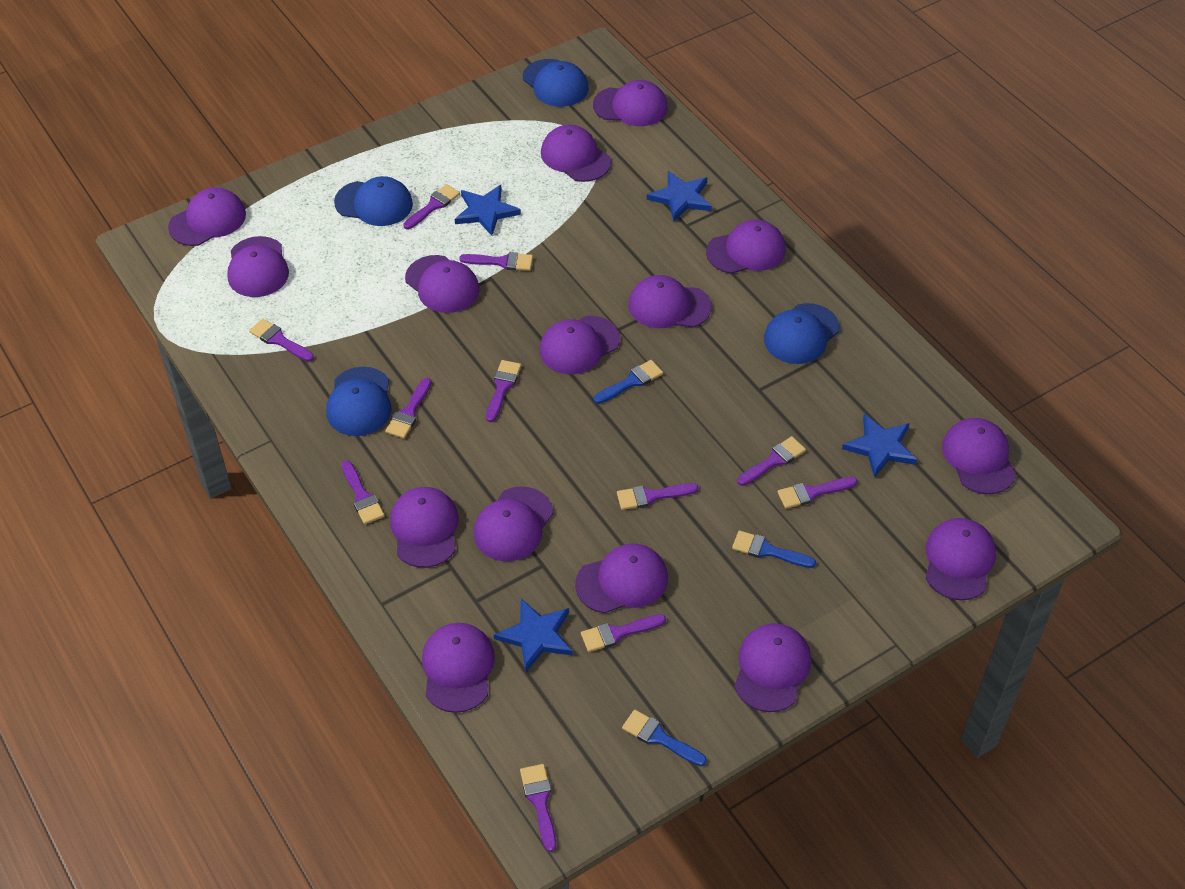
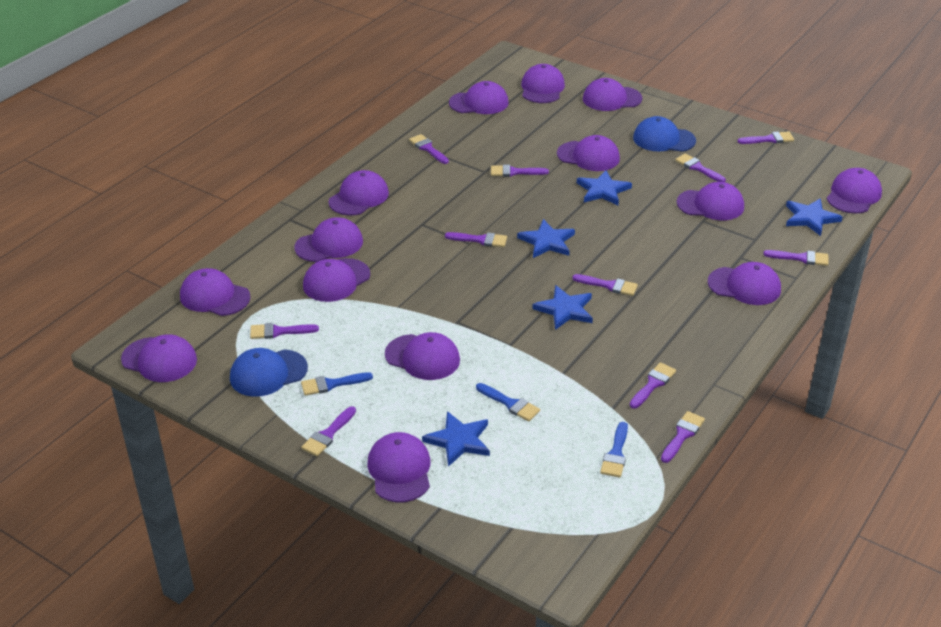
blue cap: [326,367,392,436] [334,176,413,226] [523,59,588,107] [764,303,839,364] = 4 -> [230,348,308,397] [633,116,696,152] = 2
blue star: [455,185,521,236] [494,599,573,672] [647,171,712,222] [842,414,917,478] = 4 -> [422,411,490,467] [517,219,575,258] [532,285,593,330] [577,170,632,205] [786,198,842,236] = 5
purple cap: [168,187,246,246] [227,236,289,297] [390,487,459,568] [405,255,479,313] [422,623,495,713] [473,486,553,561] [539,316,620,374] [541,125,611,182] [575,544,668,614] [593,80,668,126] [629,275,712,328] [706,220,785,274] [734,623,811,712] [926,518,996,600] [942,418,1016,494] = 15 -> [121,334,197,382] [180,268,251,316] [294,217,363,262] [303,258,370,302] [328,170,389,215] [367,432,430,502] [385,332,460,380] [449,81,508,114] [521,64,565,103] [557,135,620,171] [583,78,642,111] [677,182,744,220] [708,262,781,305] [827,168,882,214] = 14

